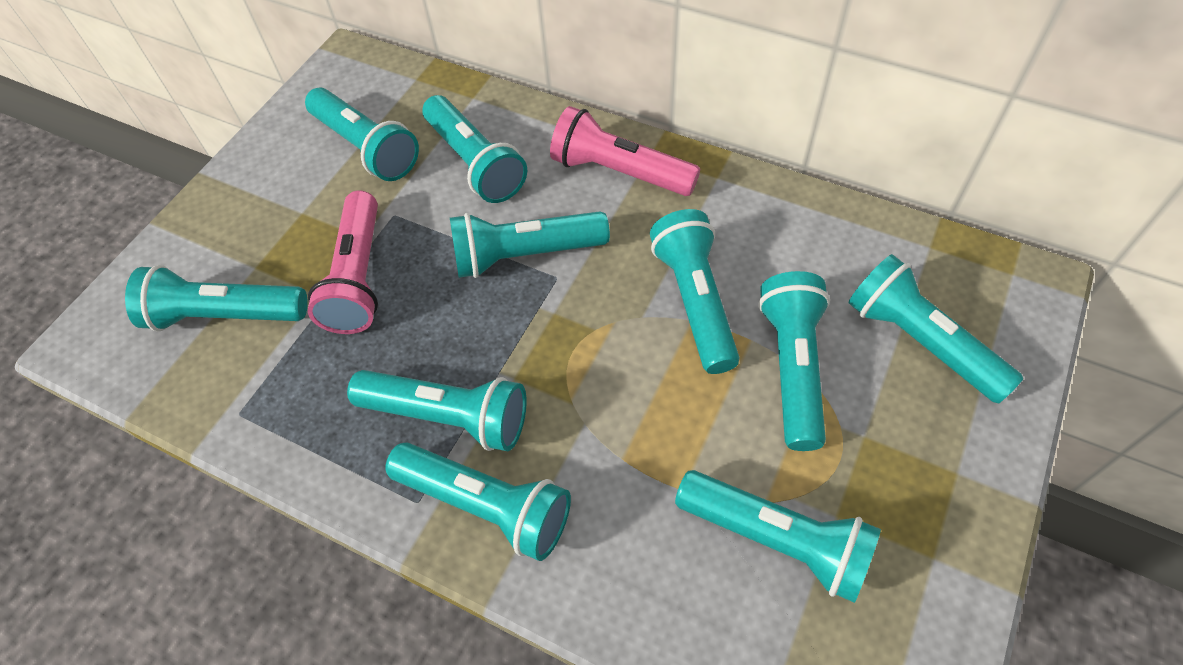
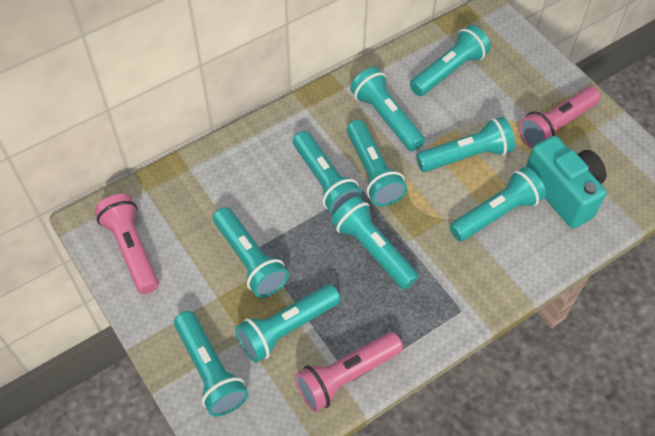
pink flashlight: [308,191,378,334] [550,106,700,196] = 2 -> [95,194,159,294] [295,332,403,412] [519,87,601,148] = 3
turquoise camera: none = 0 -> [526,136,607,229] = 1

